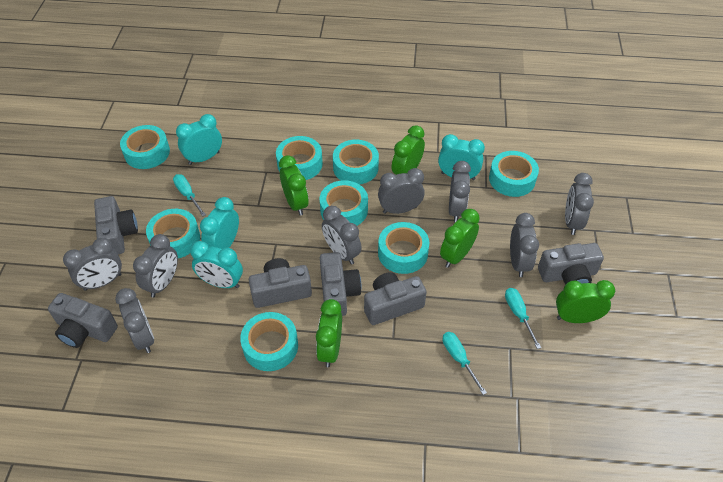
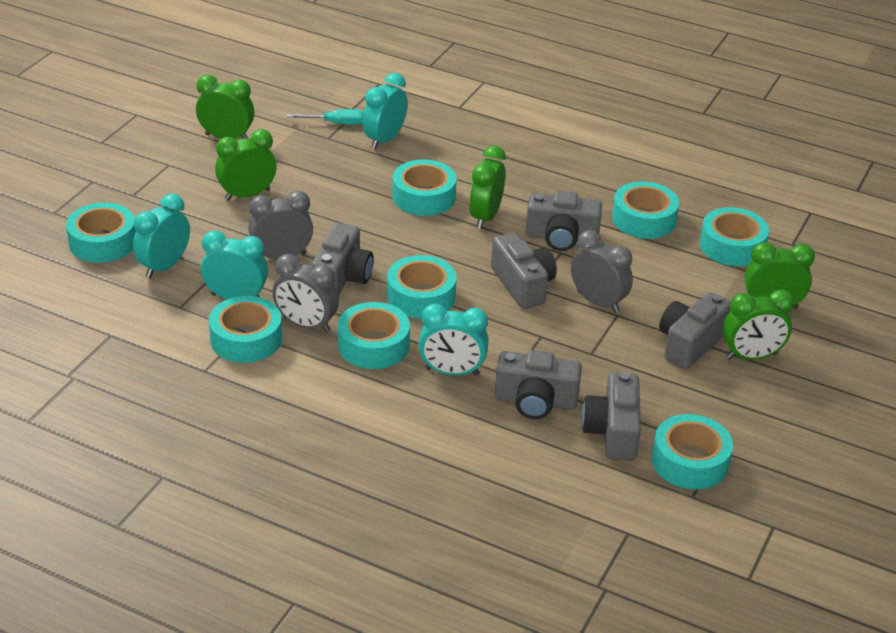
grey clock: [63,238,122,291] [115,288,154,353] [133,234,178,297] [322,206,362,265] [378,168,425,214] [449,161,471,222] [510,213,539,277] [565,173,594,235] = 8 -> [248,191,313,259] [273,254,339,333] [571,230,633,313] = 3
turquoise screwdriver: [173,174,206,217] [442,332,487,395] [505,288,541,349] = 3 -> [287,109,364,125] = 1

